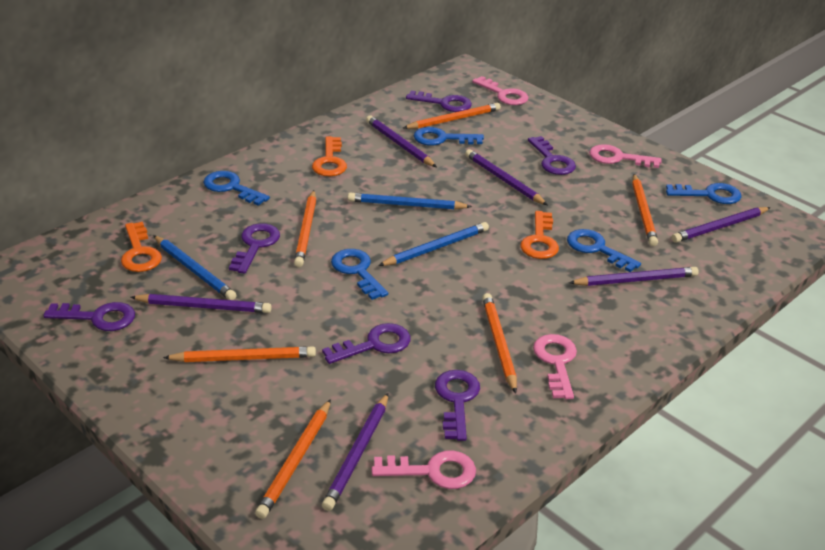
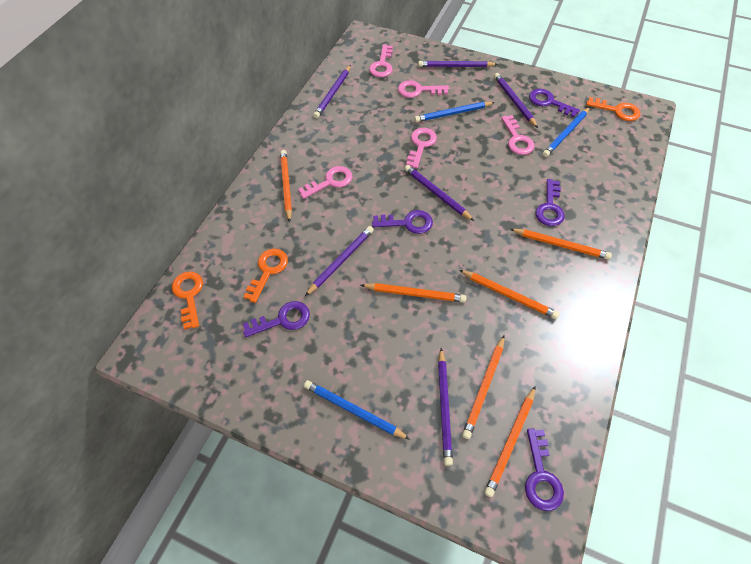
blue key: [203,171,270,206] [331,249,388,300] [414,127,484,145] [567,229,641,272] [666,183,741,204] = 5 -> none = 0
pink key: [372,450,476,489] [472,76,529,105] [533,334,577,399] [589,144,662,168] = 4 -> [298,166,352,199] [369,45,393,77] [398,80,449,98] [406,128,437,168] [501,115,535,155] = 5
purple key: [43,302,135,331] [229,223,280,274] [322,323,410,364] [406,91,472,112] [435,370,480,441] [528,136,576,175] = 6 -> [243,301,310,337] [372,210,433,234] [525,428,564,511] [529,89,580,117] [536,179,564,226] = 5

